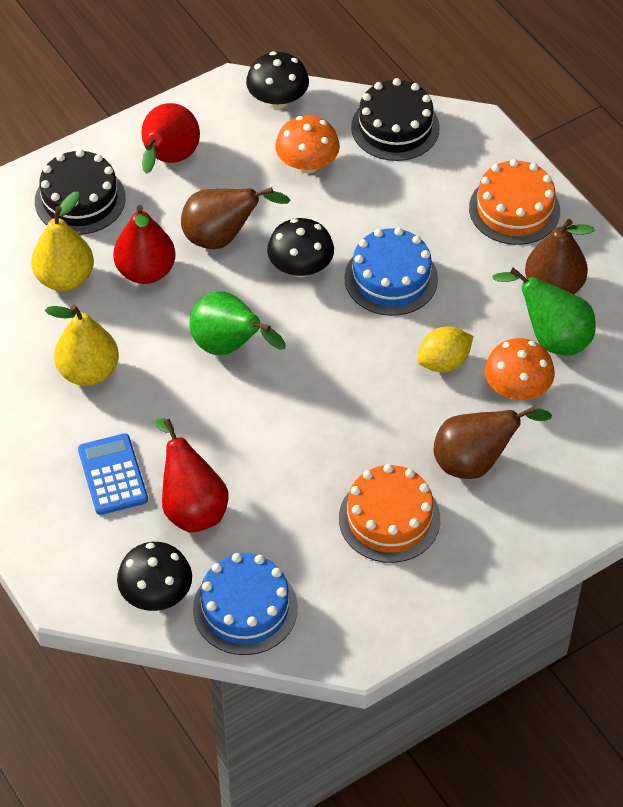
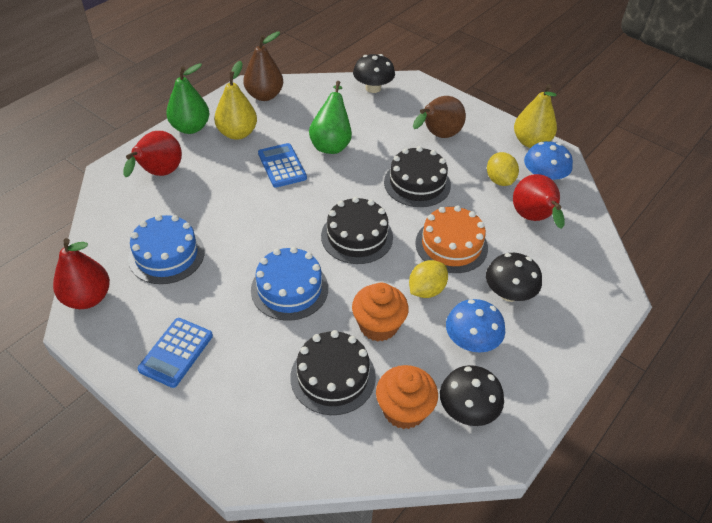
black cake: [35,149,126,235] [351,78,440,161] = 2 -> [290,330,376,415] [321,197,393,264] [384,146,451,207] = 3
blue calculator: [78,433,148,515] = 1 -> [137,318,213,388] [258,143,307,188] = 2
blue mushroom: none = 0 -> [446,299,505,353] [524,141,573,180] = 2
brown pear: [181,187,291,249] [433,406,552,479] [525,219,595,294] = 3 -> [243,31,283,101] [413,96,466,138] = 2
orange cake: [339,464,440,563] [469,159,560,245] = 2 -> [415,206,488,273] = 1
orange cupcake: none = 0 -> [352,283,409,342] [376,365,438,429] = 2
orange mushroom: [275,116,340,173] [485,338,555,400] = 2 -> none = 0
yellow lemon: [417,326,473,372] = 1 -> [409,260,448,298] [487,152,519,186] = 2

